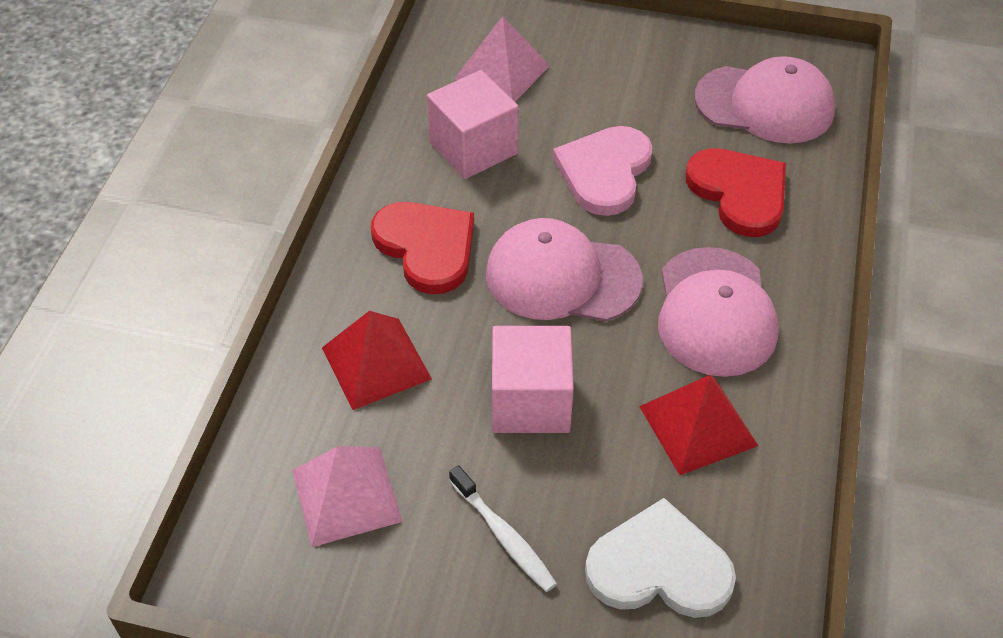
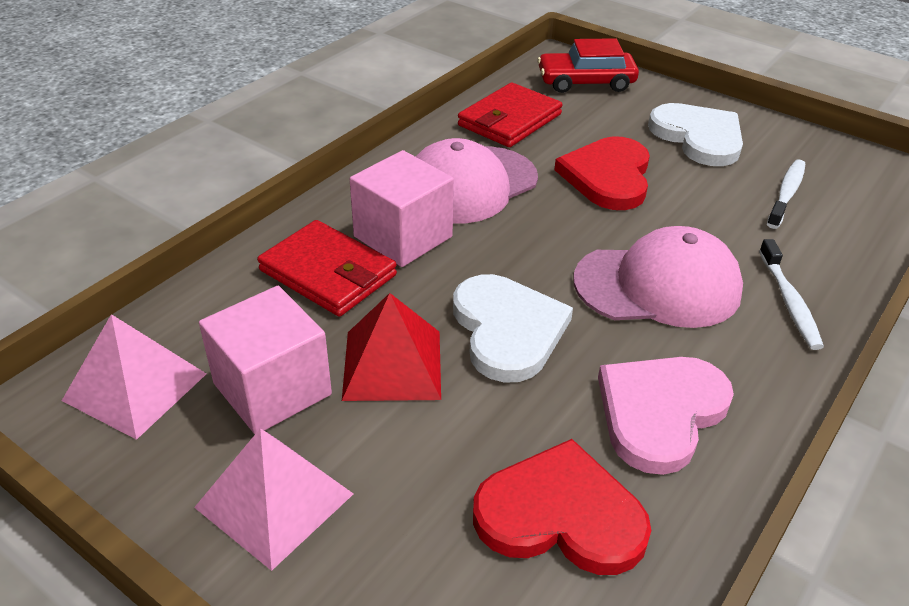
pink cap: [486,218,643,321] [658,247,778,377] [695,56,835,144] = 3 -> [416,138,538,224] [574,226,743,328] = 2
red car: none = 0 -> [537,38,639,93] = 1
red pyramid: [322,311,432,410] [639,375,758,475] = 2 -> [342,293,441,401] = 1
red wallet: none = 0 -> [257,220,397,317] [458,82,563,147] = 2
white heart: [585,498,736,618] = 1 -> [453,274,573,383] [648,103,743,166] = 2
white toothbrush: [449,465,557,592] = 1 -> [759,239,824,350] [767,159,805,229] = 2

